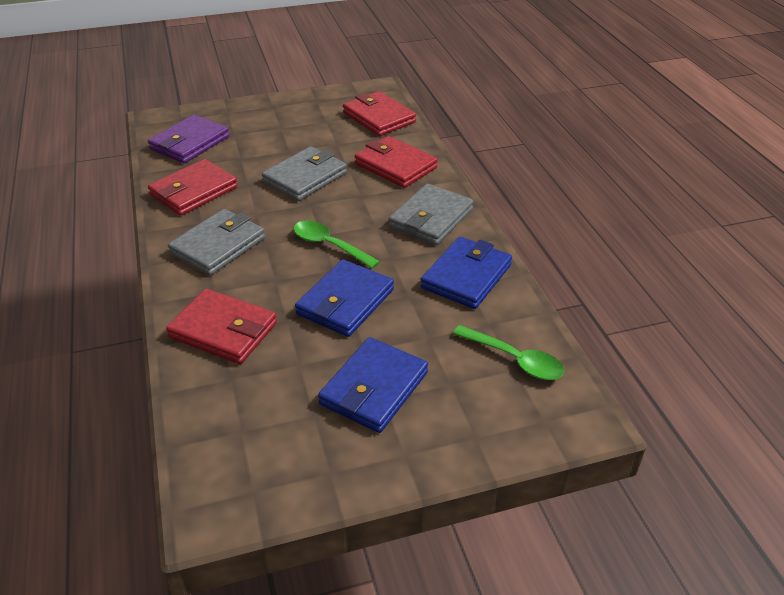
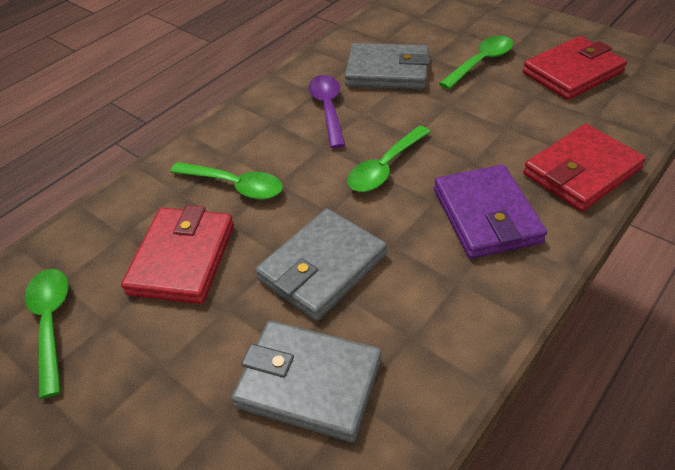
blue wallet: [295,259,394,337] [318,337,428,433] [421,237,512,309] = 3 -> none = 0
green spoon: [293,221,380,269] [453,325,564,380] = 2 -> [25,269,69,399] [170,162,283,199] [347,126,431,192] [439,36,513,89] = 4
purple spoon: none = 0 -> [308,75,345,148] = 1
red wallet: [148,159,238,216] [166,289,277,364] [343,91,416,136] [354,136,438,188] = 4 -> [121,205,234,304] [523,36,627,100] [523,124,646,211] = 3

